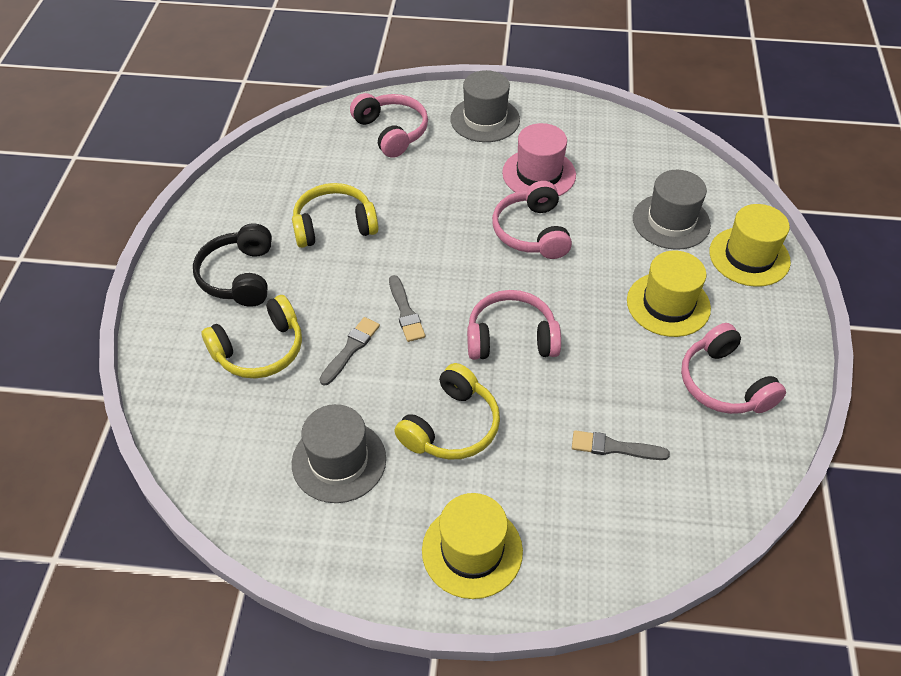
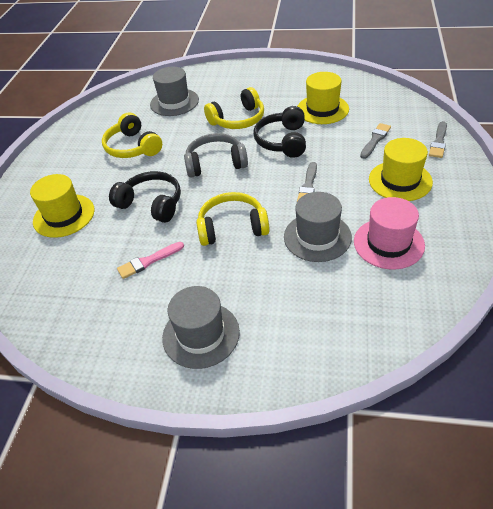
black headphones: [193,223,272,307] = 1 -> [109,171,181,223] [253,106,306,158] = 2
grey headphones: none = 0 -> [184,133,248,177] = 1
pink brush: none = 0 -> [117,242,184,279] = 1
pink headphones: [350,93,428,158] [467,290,561,360] [492,181,572,259] [681,323,786,414] = 4 -> none = 0

